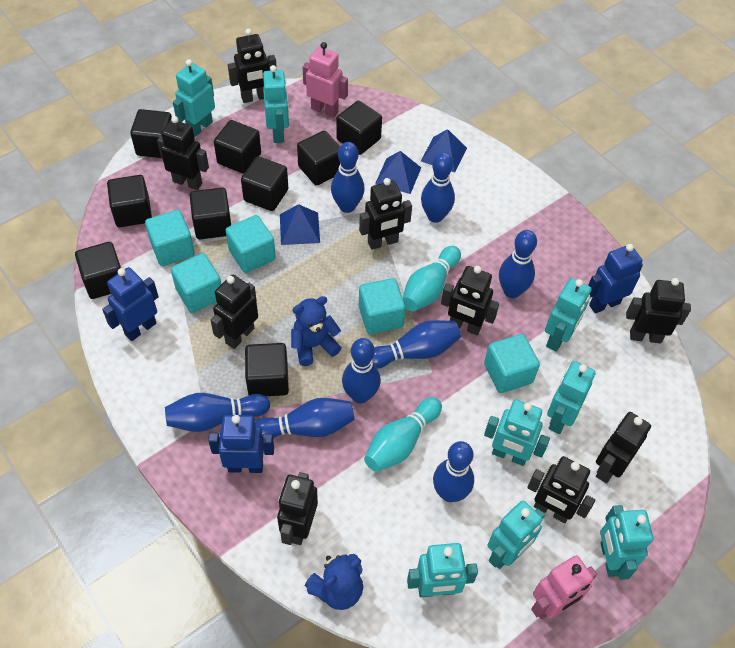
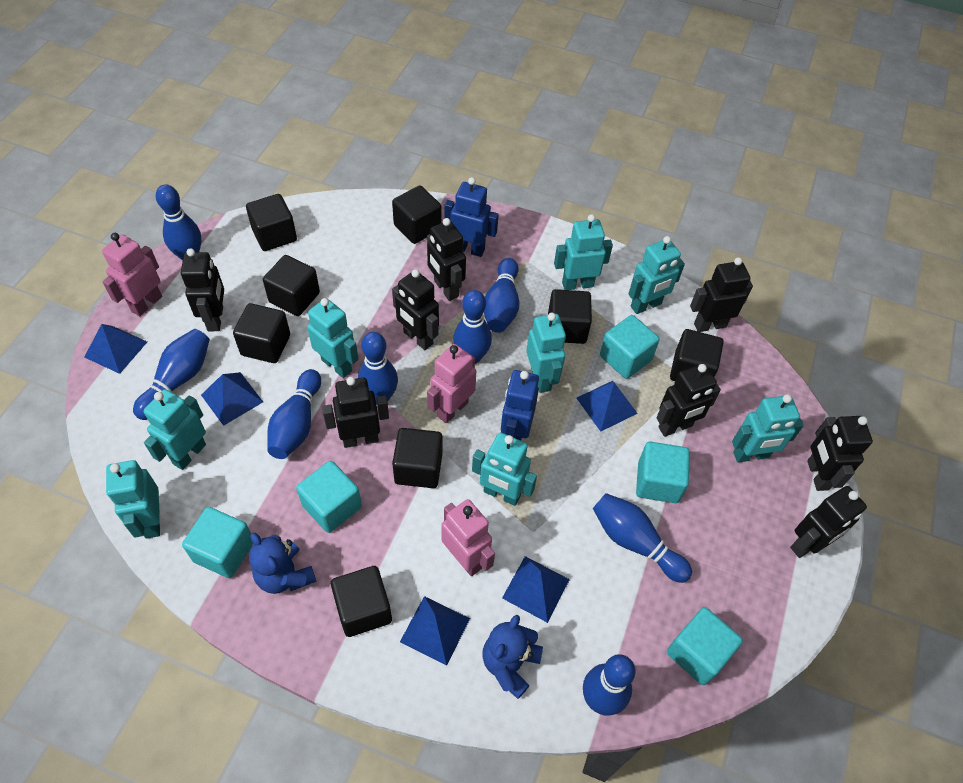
black cube: [75,242,121,299] [107,175,152,227] [130,109,172,158] [190,188,231,239] [214,120,261,174] [241,156,288,211] [245,343,289,396] [297,131,340,186] [337,101,382,155] = 9 -> [233,303,290,363] [246,194,297,251] [263,255,320,316] [331,566,392,637] [392,185,441,244] [392,428,443,488] [548,289,592,344] [670,329,724,381] = 8
black robot: [157,116,209,190] [211,275,258,349] [228,29,277,103] [277,472,318,545] [359,178,412,250] [441,266,499,335] [527,456,595,523] [596,412,651,483] [626,278,691,343] = 9 -> [181,248,224,331] [322,377,389,448] [392,269,439,350] [427,218,466,301] [656,364,721,437] [690,257,753,332] [790,486,867,558] [807,416,873,491] = 8
blue pyramid: [280,204,320,245] [375,151,421,194] [421,129,467,173] = 3 -> [84,324,147,374] [201,372,263,426] [400,596,470,666] [502,556,570,623] [577,381,638,432] = 5
blue robot: [102,267,159,341] [208,415,274,473] [588,244,643,313] = 3 -> [445,177,499,257] [501,370,539,441] = 2
pink robot: [303,42,348,118] [531,555,597,619] = 2 -> [102,233,162,316] [427,344,476,423] [441,499,495,576] = 3
turquoise bowling pin: [364,397,442,472] [403,246,461,311] = 2 -> none = 0

